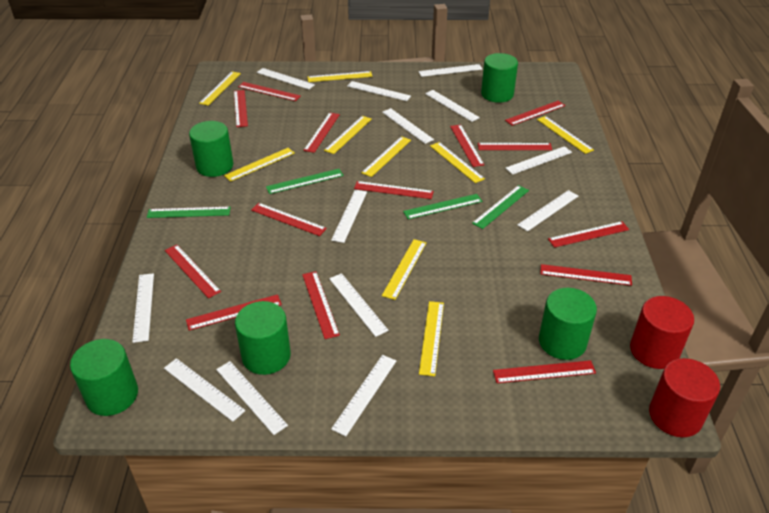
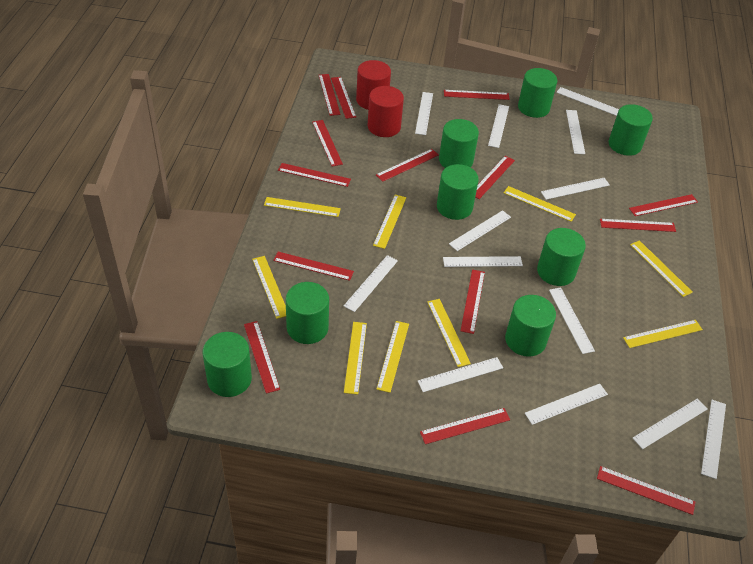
green cylinder: [70,339,138,416] [189,121,233,177] [235,301,291,375] [481,53,518,103] [539,288,597,360] = 5 -> [203,332,252,397] [286,282,329,344] [437,164,479,220] [439,119,479,168] [505,295,556,357] [518,68,557,118] [537,228,586,286] [609,104,653,156] = 8
green ruler: [147,207,231,218] [266,169,344,194] [403,194,482,219] [472,185,529,229] = 4 -> none = 0

